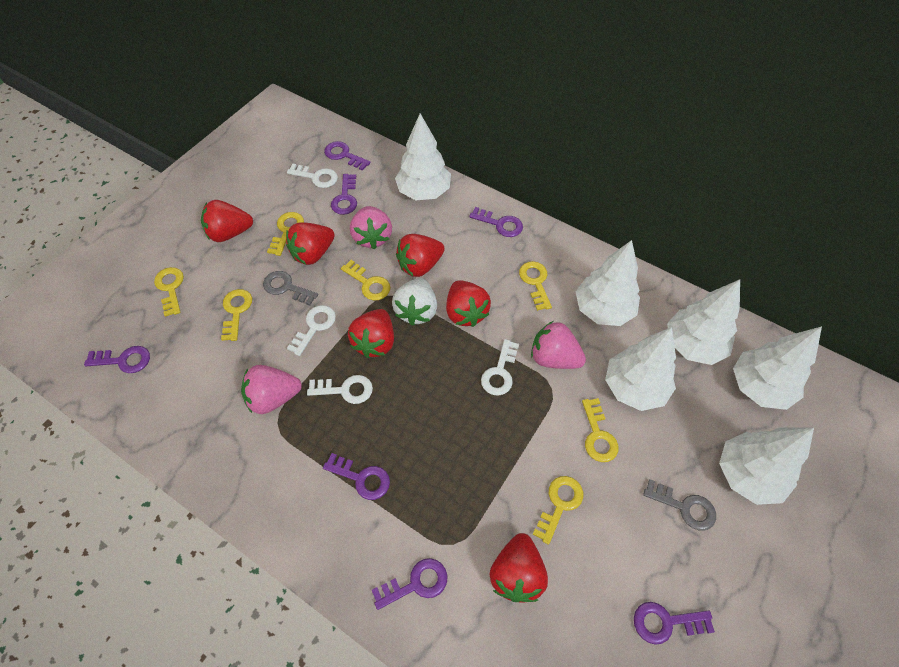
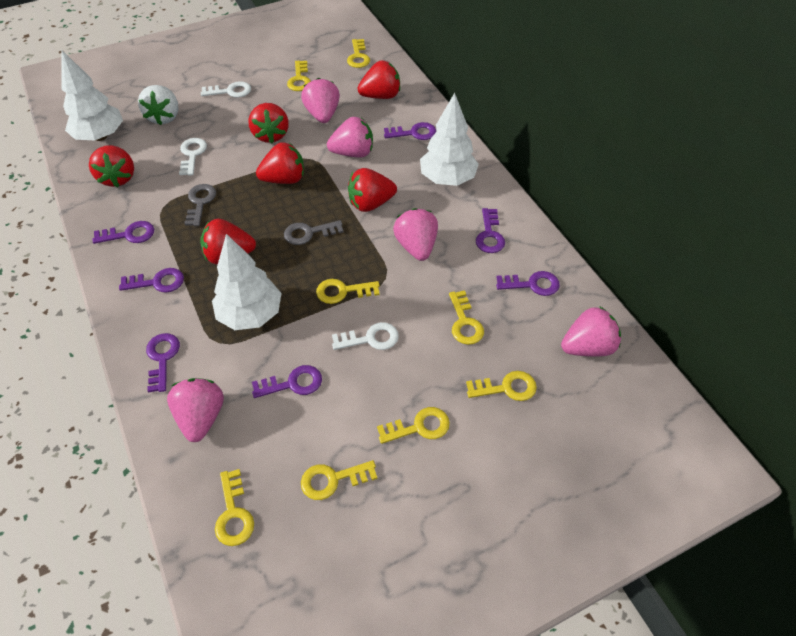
pink strawberry: [241,365,302,414] [350,206,392,249] [531,321,586,369] = 3 -> [167,378,224,442] [301,78,340,123] [327,117,373,158] [393,208,438,261] [561,306,621,357] = 5
white key: [287,164,338,188] [287,305,336,356] [307,375,373,404] [481,339,519,396] = 4 -> [179,138,207,176] [201,81,251,98] [332,322,399,350] = 3
white tree: [395,113,451,200] [576,240,640,326] [605,327,676,411] [667,279,740,365] [719,428,814,505] [733,326,822,410] = 6 -> [61,50,123,141] [212,234,282,330] [420,93,479,186] = 3
yellow key: [154,267,184,317] [221,289,252,341] [267,212,304,256] [341,260,391,300] [519,261,552,311] [533,476,583,545] [582,398,618,462] = 7 -> [215,469,254,546] [287,61,311,91] [301,460,378,500] [316,279,380,304] [347,39,370,68] [377,407,450,444] [449,290,484,345] [466,371,537,401] = 8

